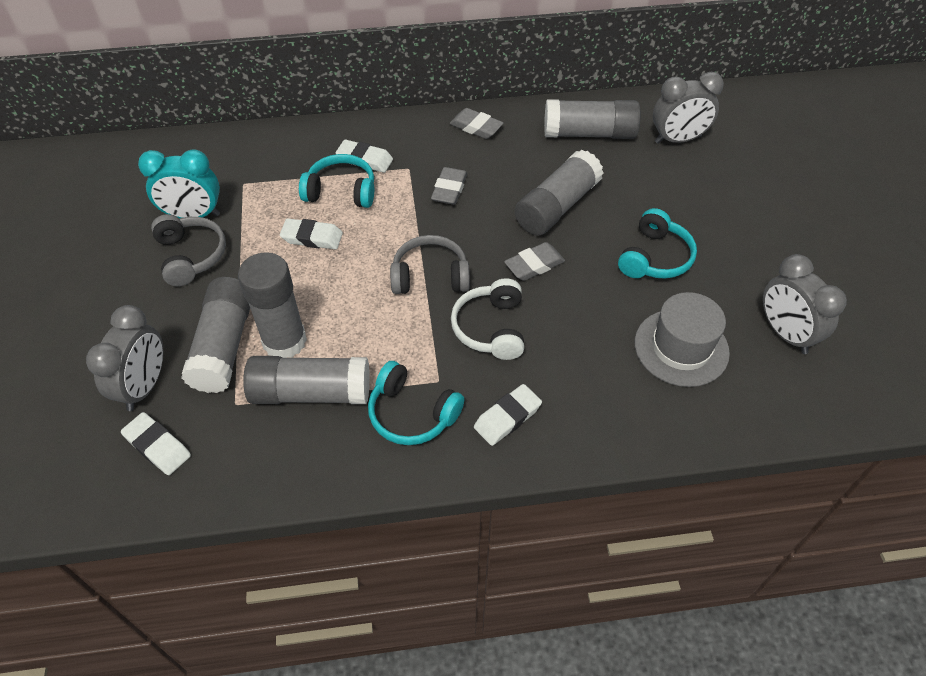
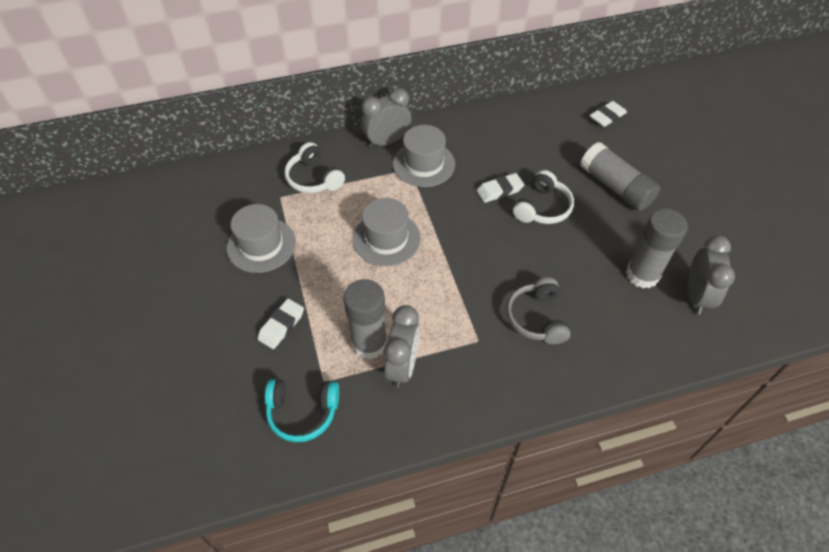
grey eraser: [431,167,467,205] [450,108,503,139] [504,242,565,281] = 3 -> none = 0
grey glue stick: [181,277,250,393] [238,252,307,358] [243,356,370,404] [515,150,604,236] [544,99,640,139] = 5 -> [344,279,387,359] [581,142,660,211] [626,208,688,288] = 3
grey hat: [635,292,730,387] = 1 -> [227,204,296,273] [353,198,421,266] [393,125,455,187] = 3
grey headphones: [151,214,226,286] [390,235,470,294] = 2 -> [506,278,571,344] = 1
turquoise clock: [138,150,220,219] = 1 -> none = 0
turquoise headphones: [299,154,374,208] [368,361,464,445] [618,208,697,279] = 3 -> [265,379,339,442] = 1
white eraser: [121,412,191,475] [280,218,343,249] [336,139,393,173] [474,384,542,446] = 4 -> [257,299,304,349] [477,173,524,203] [590,101,627,127] = 3
white headphones: [451,278,524,360] = 1 -> [285,142,345,193] [513,170,574,224] = 2

